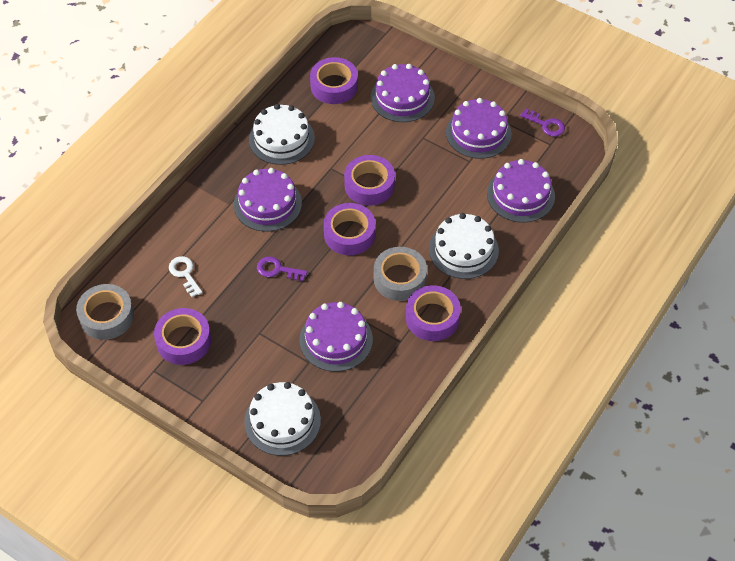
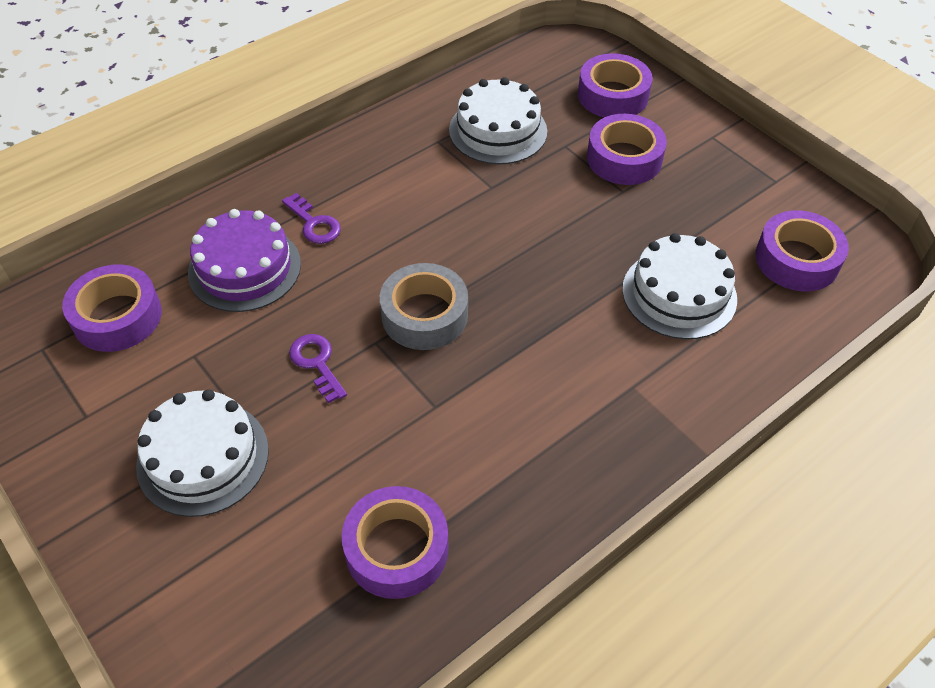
grey tape: [76,284,134,340] [374,247,427,301] = 2 -> [380,263,468,350] = 1
purple cake: [234,168,302,232] [300,302,373,372] [371,64,435,122] [446,98,512,159] [487,159,555,223] = 5 -> [188,209,301,312] = 1
white key: [169,256,202,297] = 1 -> none = 0

